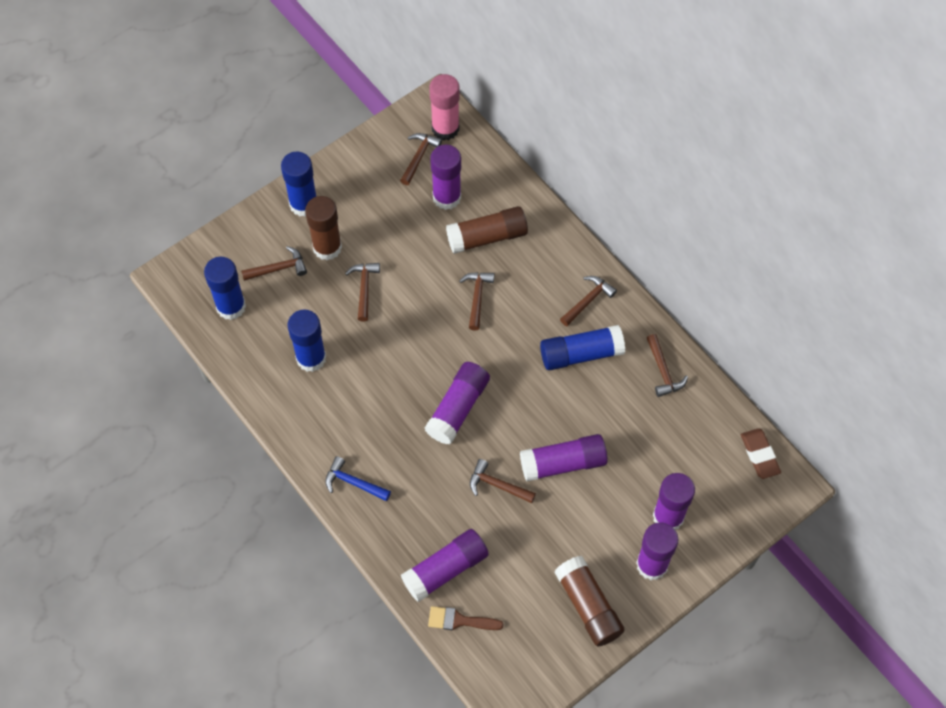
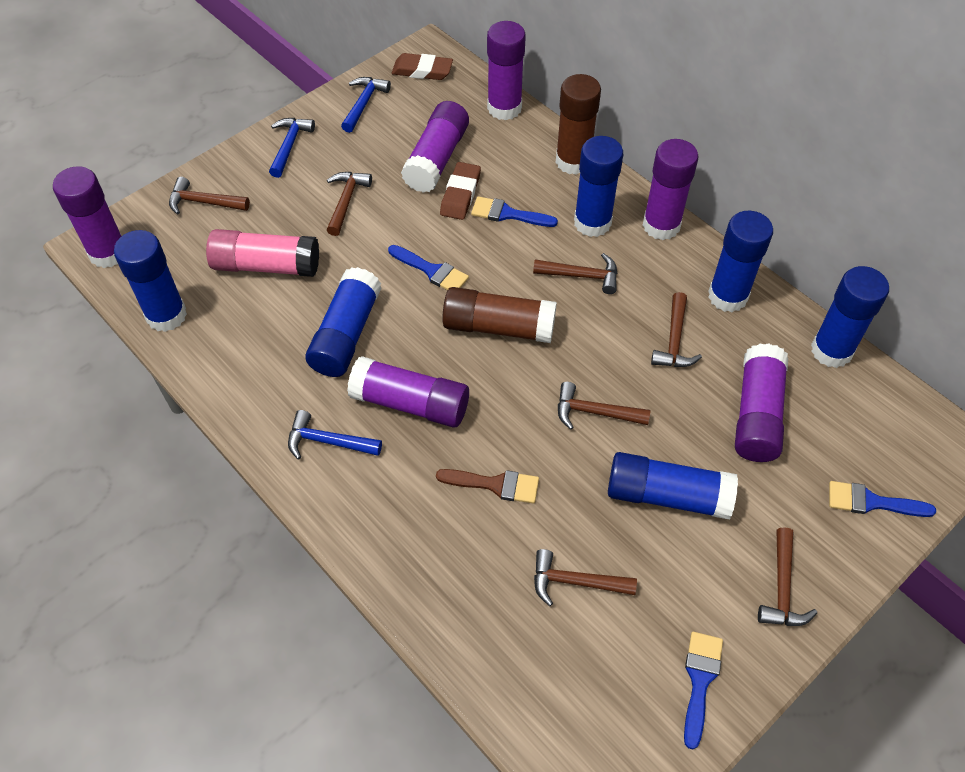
blue brush: none = 0 -> [388,245,469,290] [471,196,558,227] [684,632,723,749] [829,481,936,517] = 4
blue glue stick: [204,257,246,320] [281,151,317,217] [287,310,326,372] [540,325,625,370] = 4 -> [114,230,187,332] [305,267,381,377] [574,136,623,237] [608,452,738,519] [708,210,773,312] [811,266,889,368] = 6
blue hammer: [325,456,391,501] = 1 -> [269,118,315,178] [288,410,382,460] [341,77,391,133] = 3
brown eraser: [741,428,781,479] = 1 -> [392,53,453,80] [440,162,481,220] = 2
brown glue stick: [305,196,342,260] [446,206,528,254] [554,556,625,646] = 3 -> [442,287,557,343] [556,74,601,175] = 2

